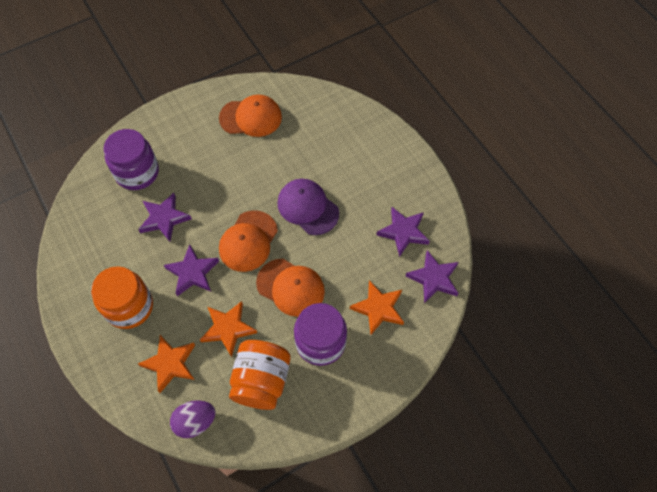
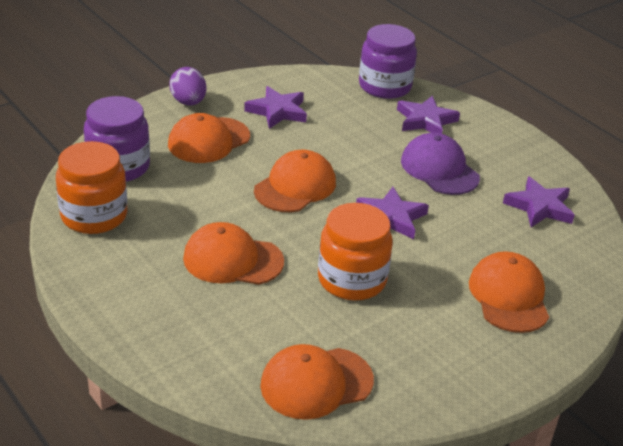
orange cap: [219,95,282,137] [219,210,278,272] [256,259,325,317] = 3 -> [168,113,250,163] [183,222,284,285] [254,150,336,212] [260,344,374,420] [469,251,549,333] = 5
orange star: [138,335,195,393] [200,301,257,357] [350,280,404,335] = 3 -> none = 0

